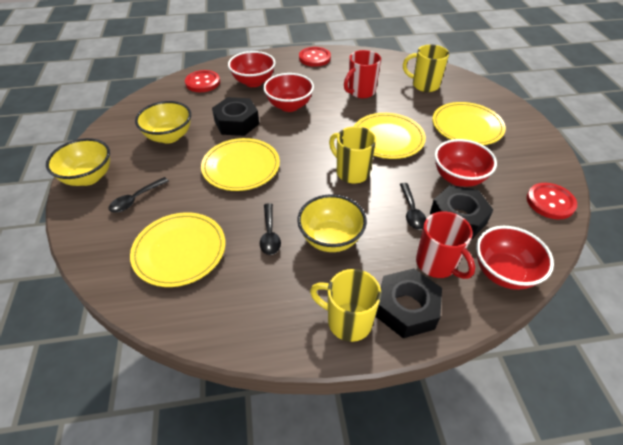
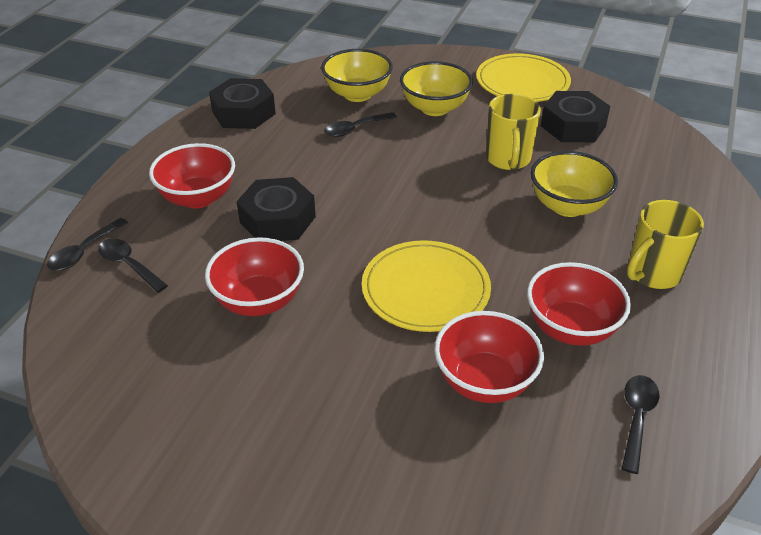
black spoon: [108,177,169,213] [260,203,281,255] [400,183,426,230] = 3 -> [47,218,128,271] [98,238,168,293] [324,112,397,137] [622,375,659,474] = 4
red button: [185,70,220,92] [299,47,331,67] [527,183,577,219] = 3 -> none = 0
red mug: [344,50,381,98] [416,211,475,279] = 2 -> none = 0
yellow mug: [310,269,381,342] [329,126,376,184] [403,45,449,92] = 3 -> [486,94,541,170] [627,200,704,289] = 2
yellow plate: [130,212,225,287] [201,138,280,191] [354,113,426,159] [432,102,506,145] = 4 -> [362,240,491,332] [476,54,571,102] = 2

